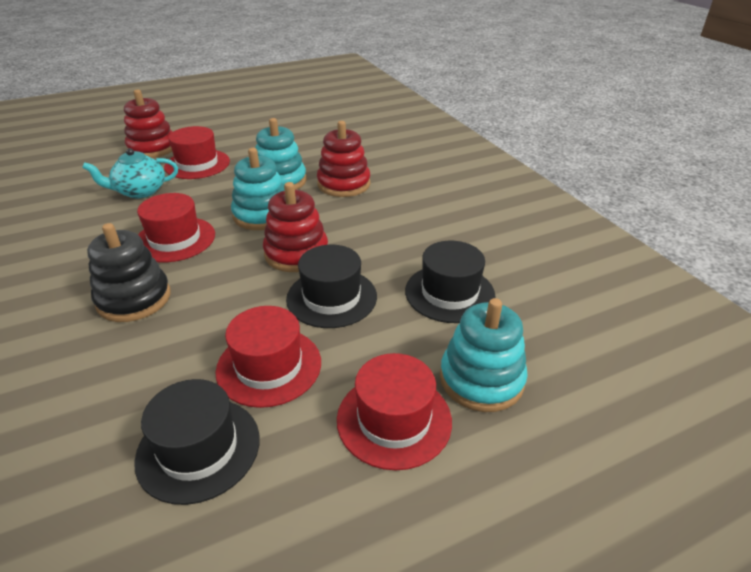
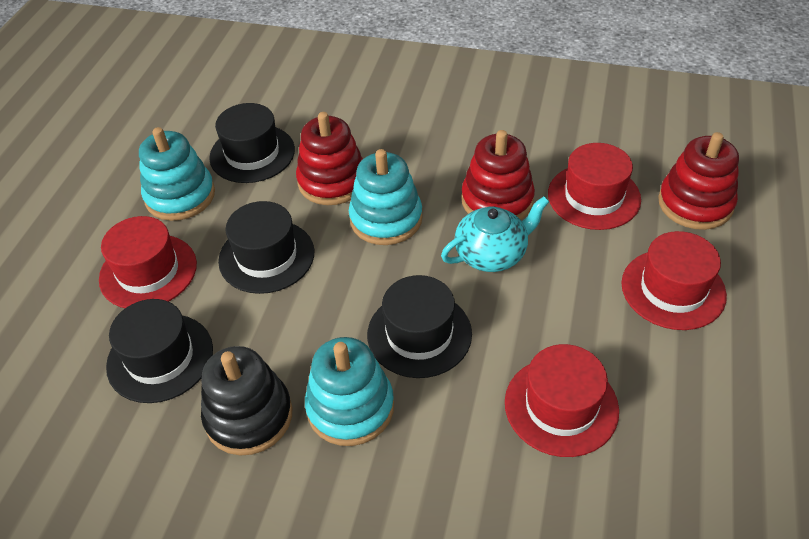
black hat: [134,379,260,505] [286,245,377,328] [405,241,495,323] = 3 -> [106,299,213,403] [209,103,295,183] [218,201,314,294] [367,275,472,378] = 4

